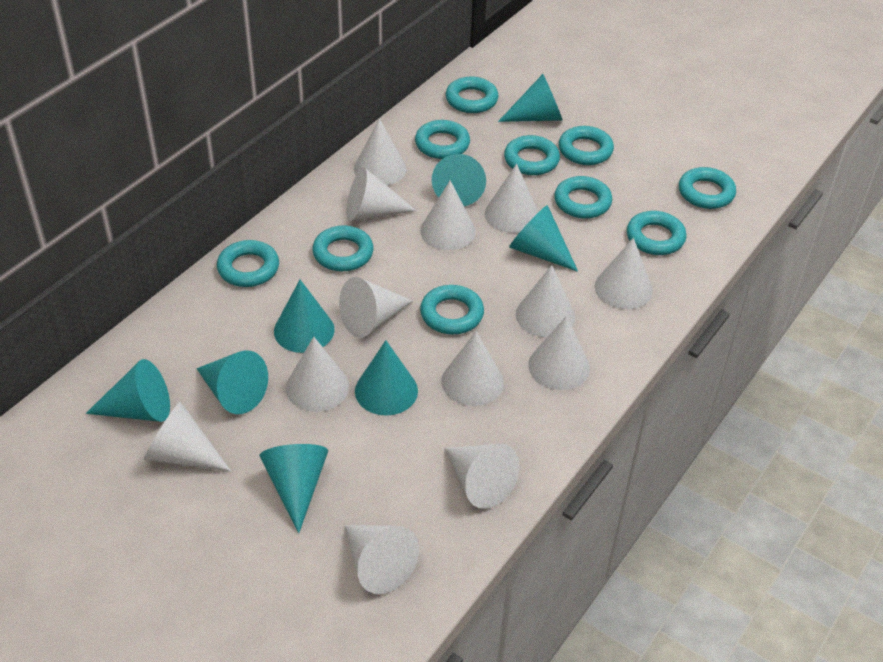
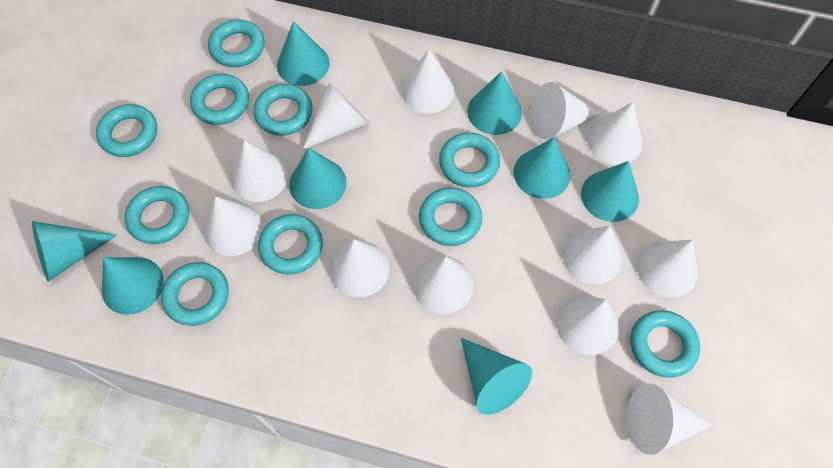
white cone: [144,402,231,471] [286,337,349,412] [339,277,413,338] [344,525,419,594] [347,167,417,221] [354,118,406,185] [420,181,476,250] [441,331,504,406] [444,444,519,509] [485,164,538,233] [516,265,575,337] [528,316,590,390] [595,238,653,309] = 13 -> [204,196,263,256] [231,140,288,202] [302,83,369,150] [329,239,390,297] [401,50,455,113] [413,257,474,314] [531,82,600,140] [556,295,619,355] [562,226,623,285] [587,102,643,165] [626,383,712,455] [637,240,698,298] = 12

